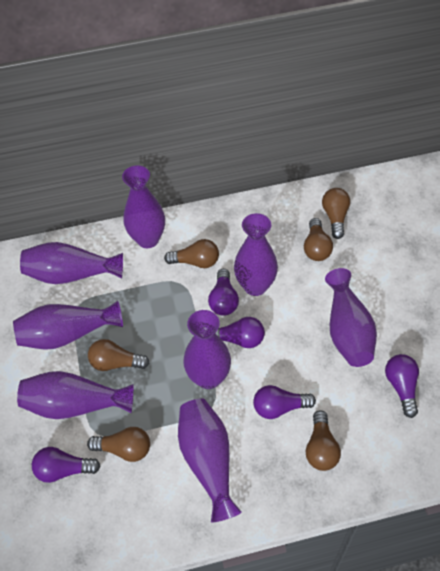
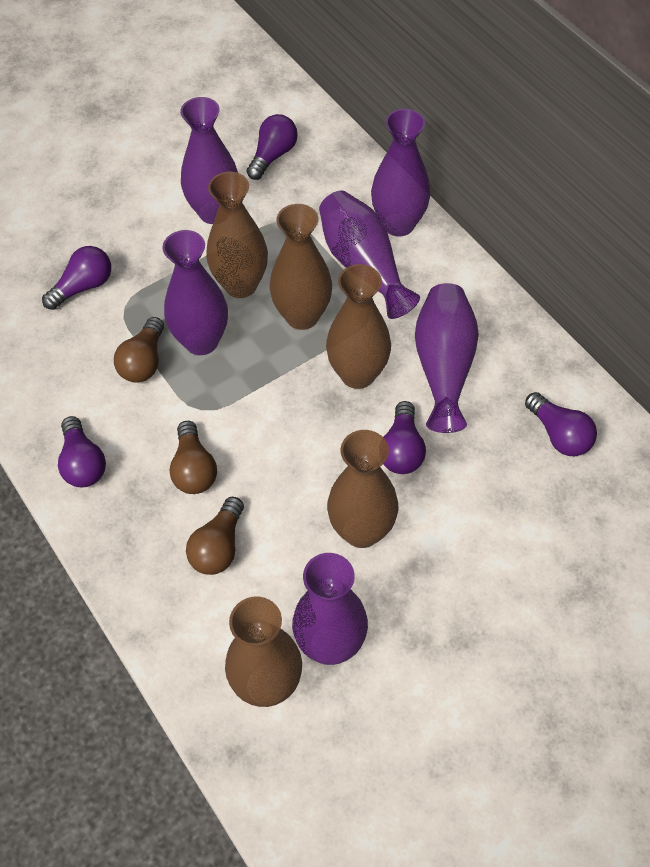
brown light bulb: [87,427,150,462] [88,339,149,371] [164,239,219,268] [304,218,333,261] [306,410,341,471] [322,188,350,239] = 6 -> [114,317,164,383] [170,421,217,494] [186,497,244,575] = 3
brown vase: none = 0 -> [206,172,268,298] [225,597,302,707] [270,204,332,330] [326,264,391,389] [327,430,398,548] = 5
purple vase: [13,301,123,350] [17,371,134,419] [20,242,123,284] [122,165,165,248] [178,398,242,522] [183,310,231,389] [234,213,278,296] [325,268,377,367] = 8 -> [162,230,228,355] [180,97,238,224] [292,553,368,665] [319,190,420,319] [371,109,431,237] [415,283,479,433] = 6

